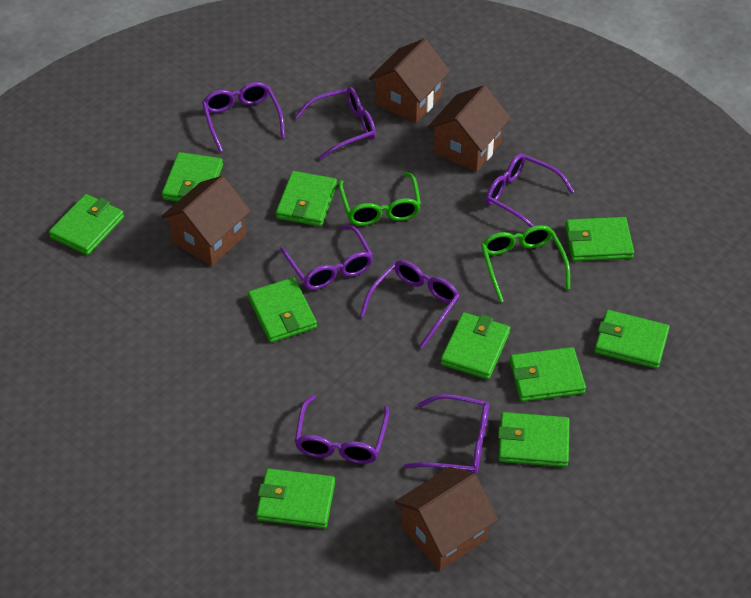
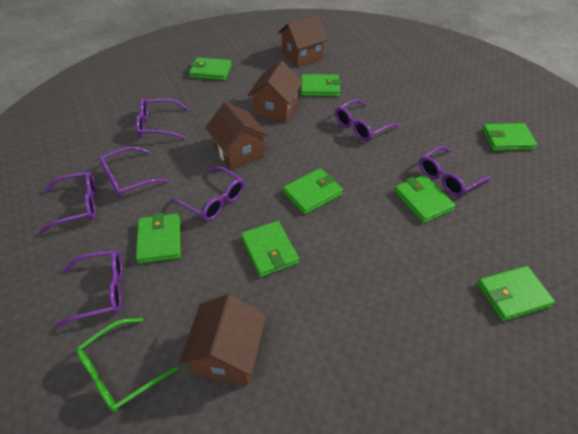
green glasses: [338,172,421,226] [481,225,570,302] = 2 -> [76,318,178,412] = 1
green wallet: [49,194,124,255] [162,152,223,202] [248,277,317,343] [256,468,335,529] [276,171,337,227] [441,312,510,380] [498,412,569,467] [510,347,586,402] [565,217,634,261] [594,310,670,369] = 10 -> [136,213,181,264] [189,57,232,81] [241,221,299,277] [283,168,343,215] [301,74,341,97] [394,175,455,223] [477,266,555,321] [482,123,537,151] = 8

